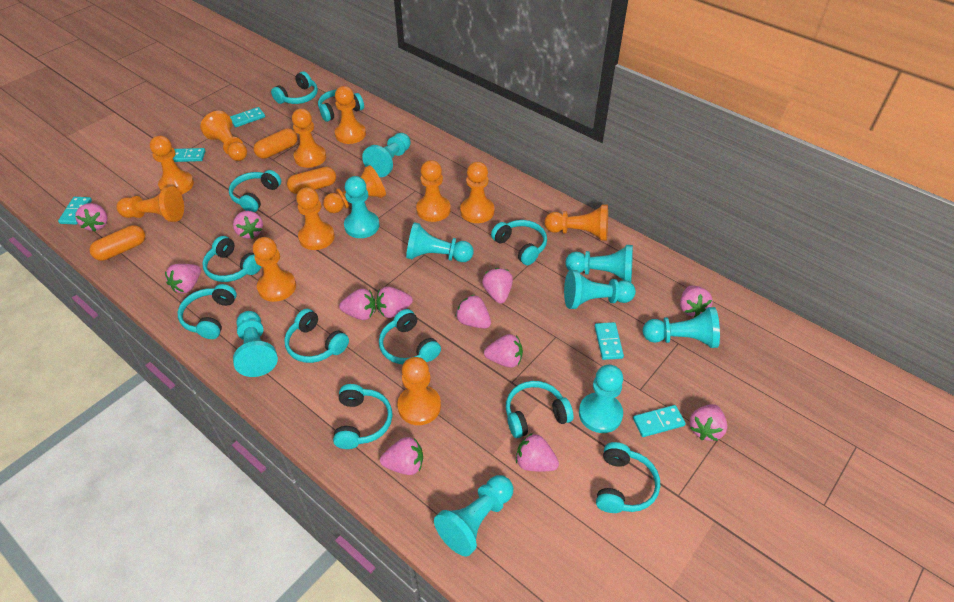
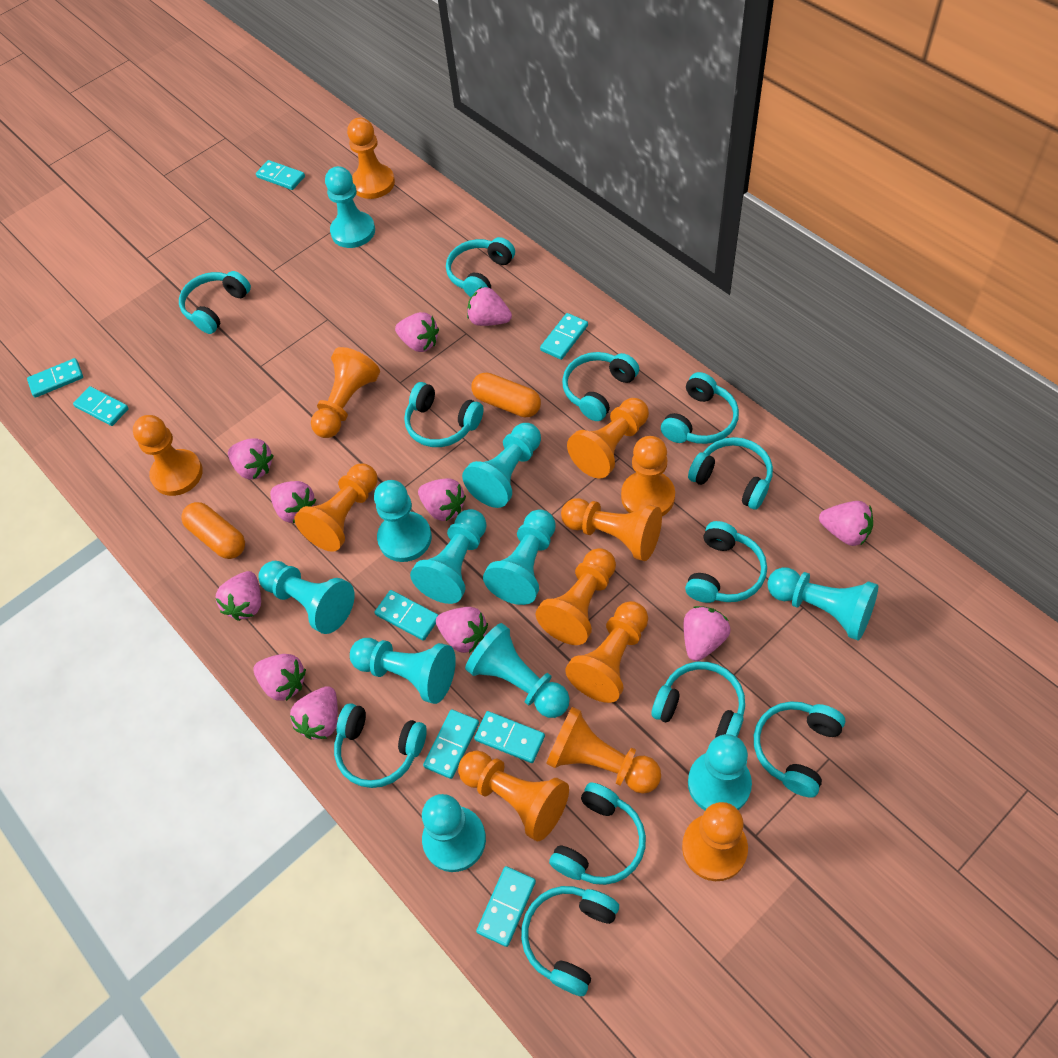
orange capsule: [90,225,145,261] [253,128,298,159] [287,167,336,194] = 3 -> [181,502,245,559] [471,372,541,418] = 2
pink strawberry: [75,203,108,231] [165,264,201,293] [233,211,263,239] [339,289,376,320] [376,287,413,318] [380,437,423,475] [456,295,491,329] [482,268,513,304] [484,334,523,368] [516,433,559,472] [680,285,713,317] [690,404,727,441] = 12 -> [215,571,261,621] [228,438,274,480] [253,654,306,701] [270,481,316,523] [290,686,338,740] [395,312,439,352] [418,478,466,521] [436,607,488,653] [467,287,512,326] [684,606,730,661] [819,501,873,546] = 11
turquoise domino: [58,197,92,225] [173,148,205,162] [230,107,265,127] [595,322,624,360] [633,405,686,437] = 5 -> [27,358,83,398] [73,386,129,426] [256,160,305,190] [375,590,438,641] [423,709,479,779] [474,711,545,763] [476,866,536,947] [540,313,588,360] = 8
turquoise headphones: [178,284,237,339] [202,236,262,282] [229,170,281,212] [271,71,318,104] [284,309,349,363] [318,90,364,122] [333,384,392,449] [379,309,441,364] [491,220,547,265] [506,381,573,438] [596,442,660,513] = 11 -> [179,271,251,334] [334,703,427,788] [404,382,484,447] [446,237,515,297] [521,886,619,996] [549,782,646,885] [562,352,639,421] [652,662,745,738] [661,372,739,444] [685,521,767,603] [688,437,773,510] [754,701,845,798] = 12
turquoise pawn: [233,311,278,377] [344,176,380,238] [362,133,411,177] [406,222,474,262] [434,475,513,556] [564,270,636,309] [565,245,633,282] [579,365,623,433] [643,307,720,348] = 9 -> [258,561,355,634] [325,166,375,248] [350,638,456,704] [374,480,432,562] [410,509,487,604] [422,794,486,872] [462,423,541,508] [465,623,570,718] [483,509,556,605] [688,734,752,810] [767,567,878,641] = 11

